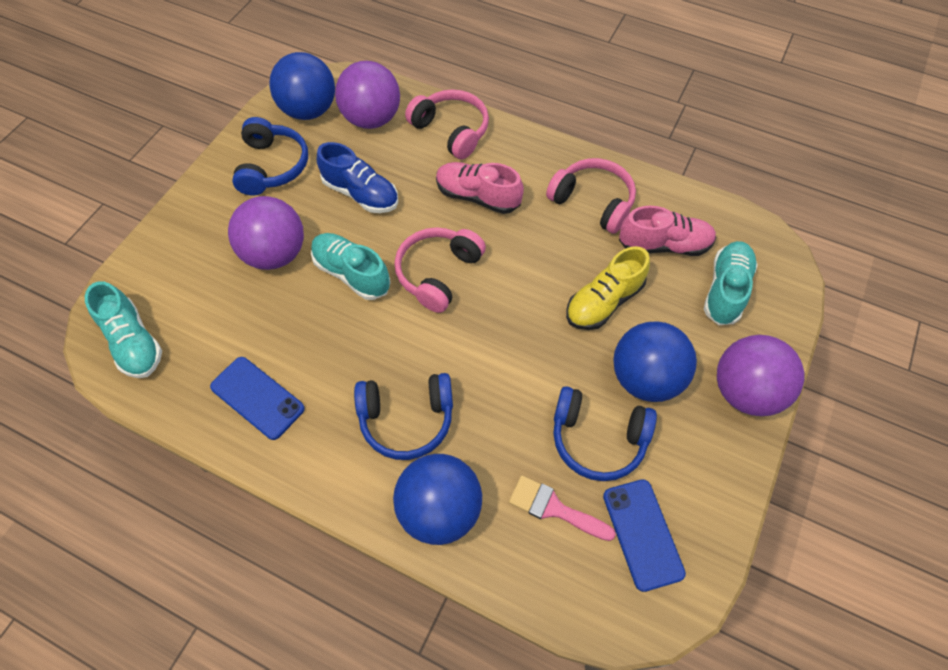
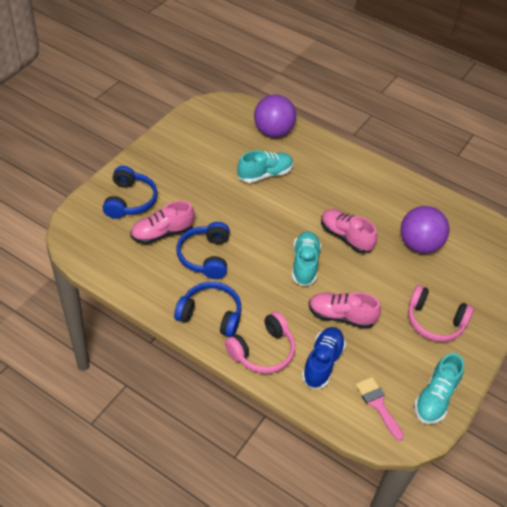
blue ball: [269,52,335,120] [393,454,482,545] [613,321,697,402] = 3 -> none = 0
blue phone: [210,357,305,440] [603,479,686,592] = 2 -> none = 0
pink headphones: [394,227,486,313] [405,90,489,159] [546,158,636,234] = 3 -> [225,312,295,374] [408,285,474,342] = 2
pink shoe: [436,162,524,214] [619,206,716,256] = 2 -> [130,201,195,244] [309,292,381,329] [321,209,377,253] = 3
purple ball: [228,196,304,270] [335,61,400,129] [717,335,805,416] = 3 -> [254,95,296,138] [400,206,450,254] = 2
yellow shoe: [566,246,650,330] = 1 -> none = 0

